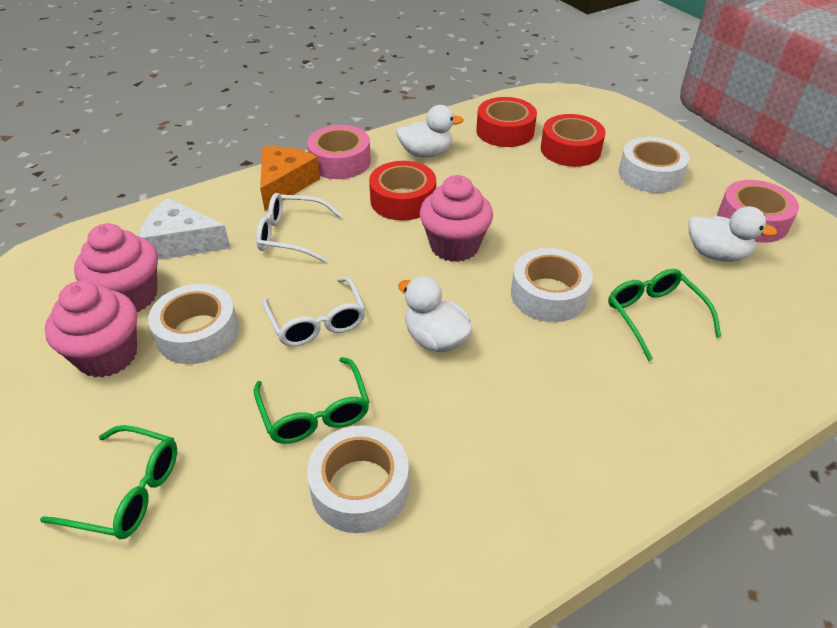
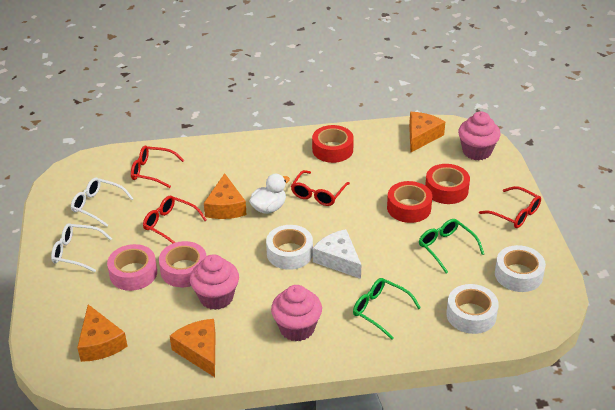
green glasses: [40,425,177,539] [254,357,370,444] [608,269,721,361] = 3 -> [353,278,421,340] [419,219,484,273] = 2
orange cheese: [260,146,320,211] = 1 -> [77,304,128,362] [170,319,216,377] [204,173,247,219] [409,112,445,153] = 4
red glasses: none = 0 -> [131,146,184,188] [143,196,207,244] [291,170,350,206] [479,186,541,228] = 4
white duck: [396,105,464,158] [398,276,472,352] [688,206,777,262] = 3 -> [249,174,290,214] = 1
white tape: [148,284,239,364] [307,425,409,533] [511,248,593,322] [619,137,690,193] = 4 -> [266,225,313,270] [446,284,499,334] [495,245,546,292] = 3

